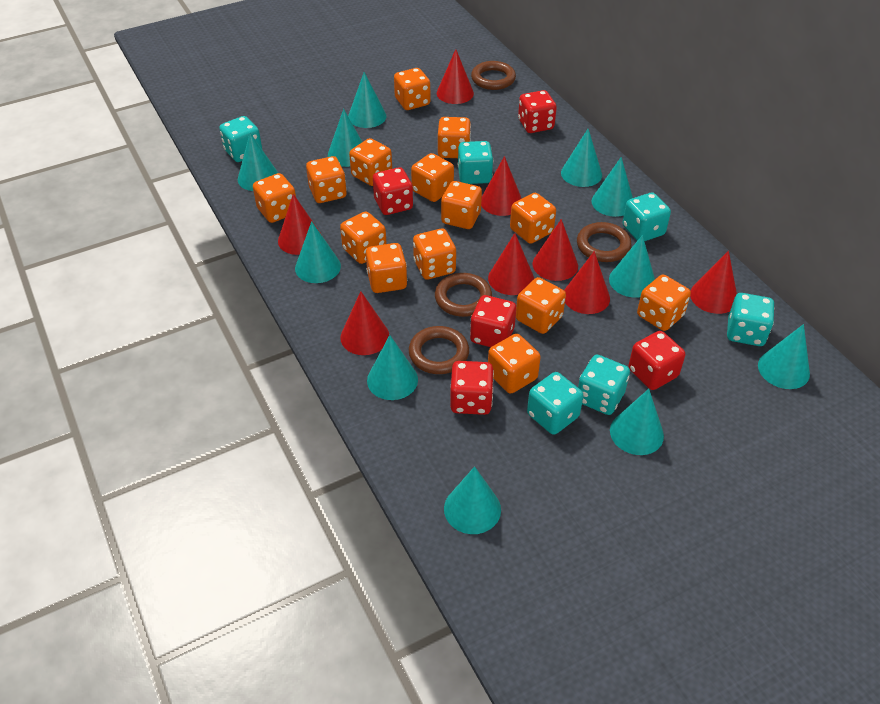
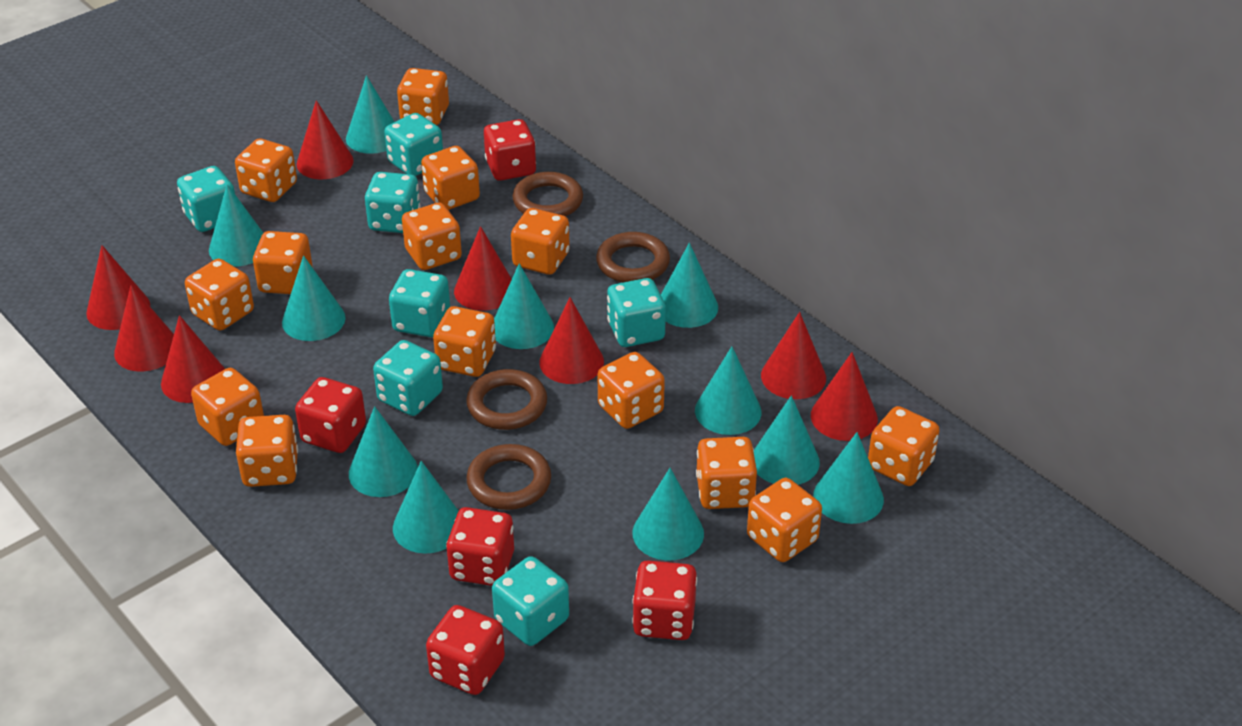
turquoise dice: [219,116,262,162] [458,141,493,184] [527,372,584,435] [578,355,630,415] [622,193,671,241] [727,293,775,346] = 6 -> [177,166,235,232] [365,172,420,233] [373,340,443,416] [385,113,443,176] [389,269,450,337] [492,556,569,646] [607,278,666,347] = 7

